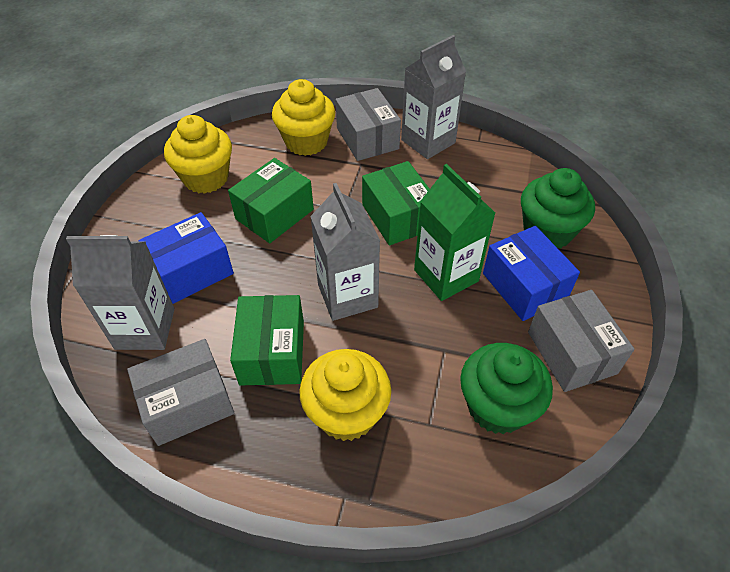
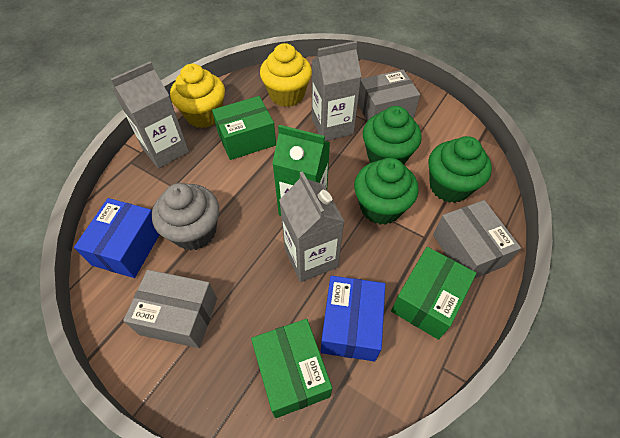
green cupcake: [460,343,553,434] [521,168,595,248] = 2 -> [354,158,419,225] [363,106,422,164] [428,136,492,203] = 3
grey cupcake: none = 0 -> [152,183,219,250] = 1
yellow cupcake: [164,115,232,194] [272,79,335,156] [299,349,391,441] = 3 -> [170,64,225,128] [260,43,312,107] = 2

